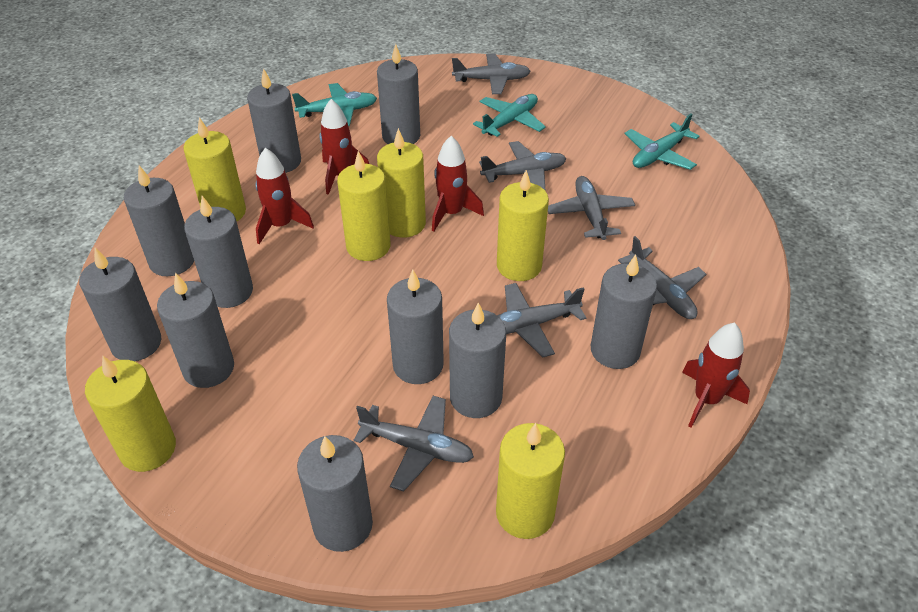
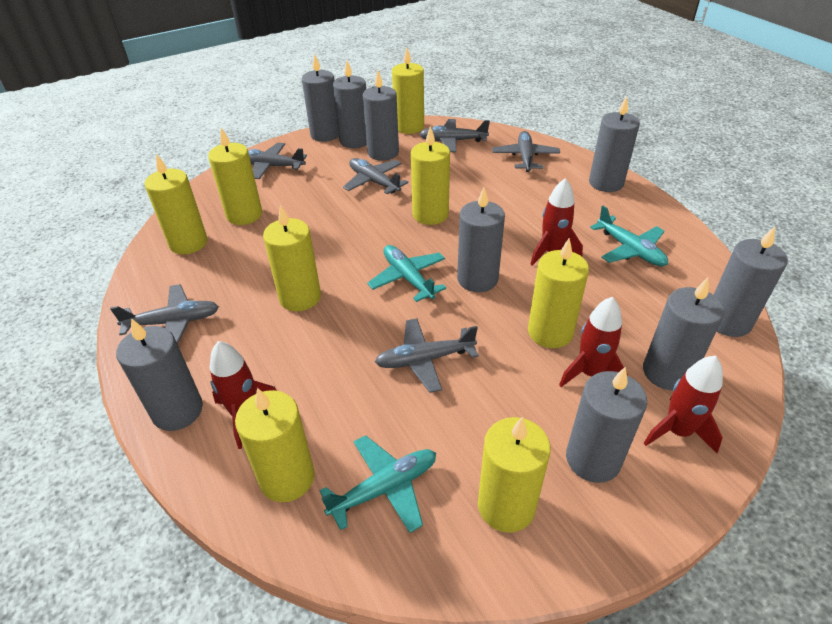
grey candle: [79,248,161,361] [124,166,194,276] [157,272,234,388] [184,196,253,308] [247,68,301,173] [297,435,373,552] [377,44,420,144] [387,270,444,384] [449,302,506,418] [591,254,657,369] = 10 -> [116,318,203,431] [302,54,339,142] [333,61,367,148] [363,71,399,161] [457,187,505,292] [566,367,647,483] [589,96,640,192] [643,277,724,391] [714,226,788,337] = 9
yellow candle: [85,356,176,472] [183,117,246,221] [337,151,391,261] [377,128,426,238] [496,423,565,539] [497,170,549,281] = 6 -> [145,154,208,254] [208,128,262,225] [235,388,315,502] [263,205,321,311] [392,48,424,134] [411,126,450,225] [478,417,551,533] [528,238,589,348] = 8

